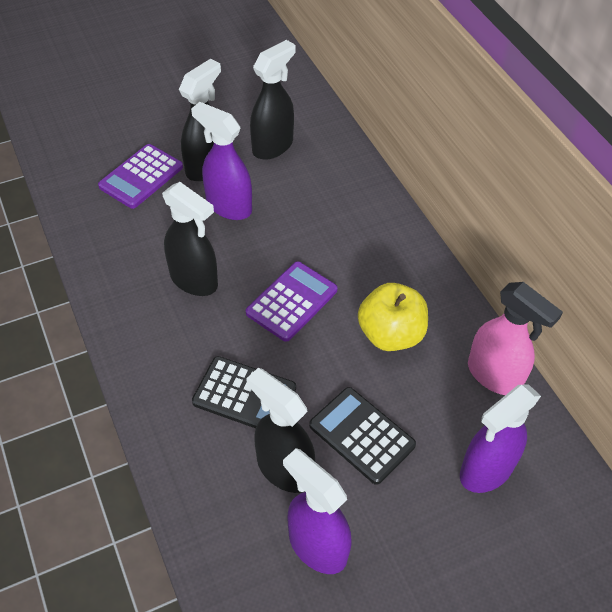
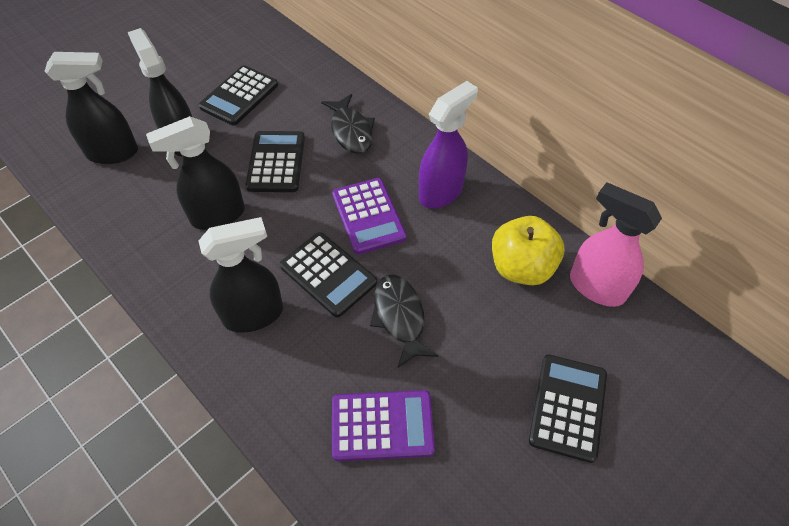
black calculator: [192,356,296,428] [309,387,416,485] = 2 -> [199,65,278,126] [245,131,305,192] [280,232,377,318] [529,354,607,463] = 4
black fish: none = 0 -> [321,94,375,154] [370,275,438,368] = 2
purple spray bottle: [191,102,252,220] [283,448,351,574] [460,384,541,493] = 3 -> [419,81,478,208] = 1

